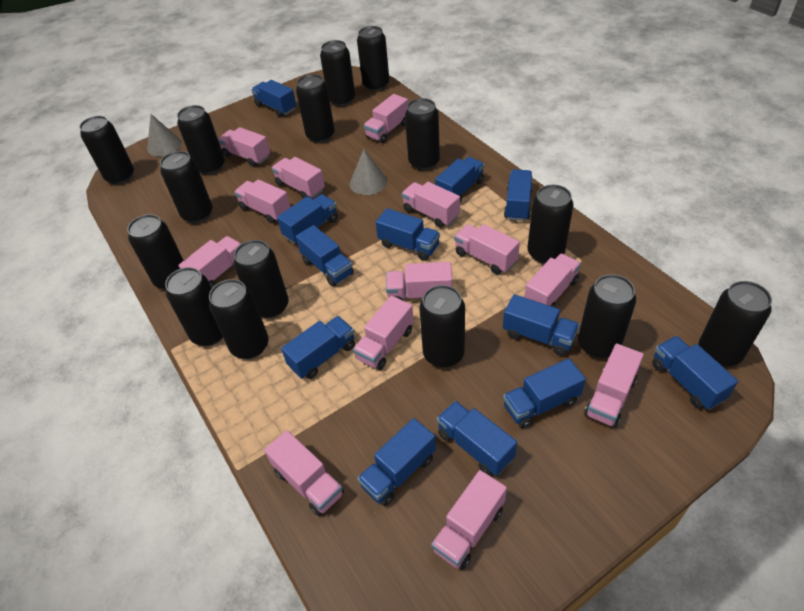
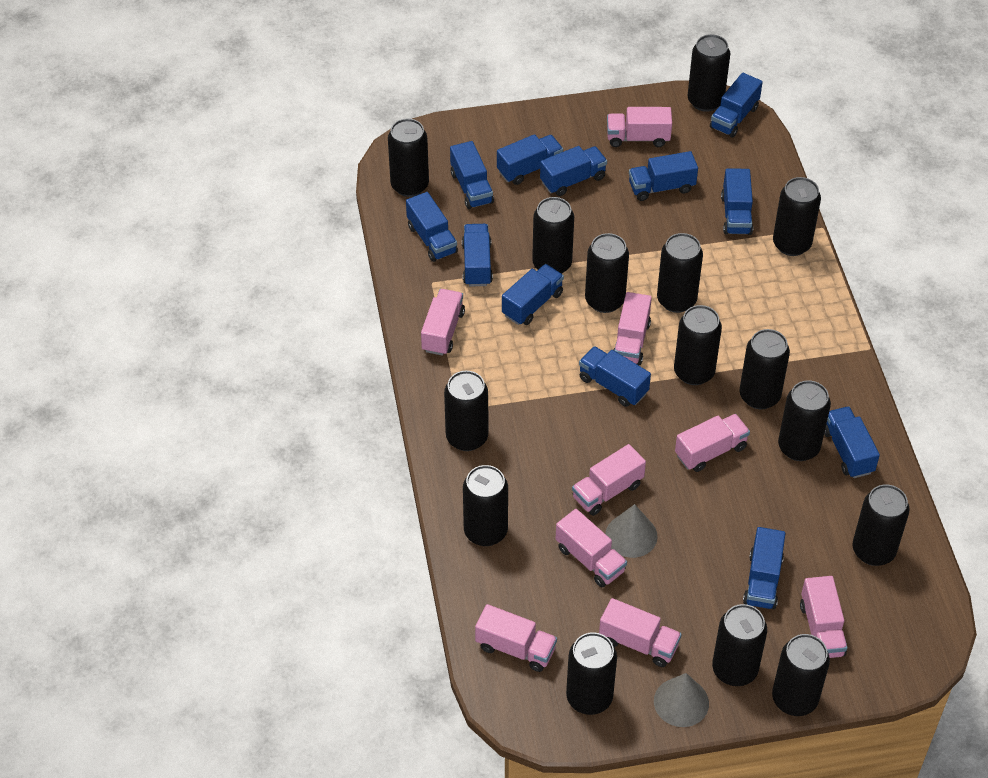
pink truck: [178,236,241,288] [218,127,270,167] [234,179,290,223] [264,430,344,516] [272,157,325,199] [353,296,414,370] [364,94,408,143] [386,262,452,300] [402,182,460,228] [431,470,507,570] [454,224,520,274] [524,254,581,307] [584,343,644,428] = 13 -> [421,289,465,356] [475,604,557,672] [556,509,627,587] [572,444,646,516] [599,598,681,667] [607,107,672,147] [613,292,652,365] [675,414,750,472] [800,576,848,658] = 9

